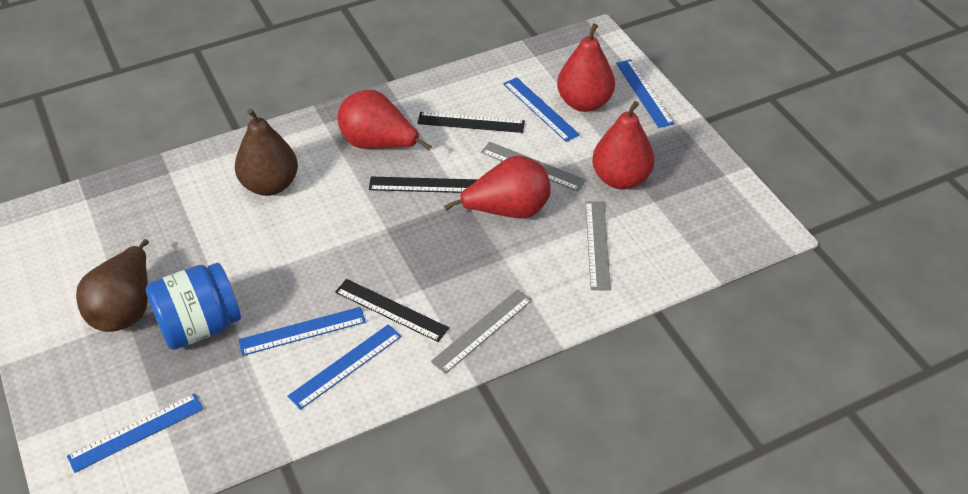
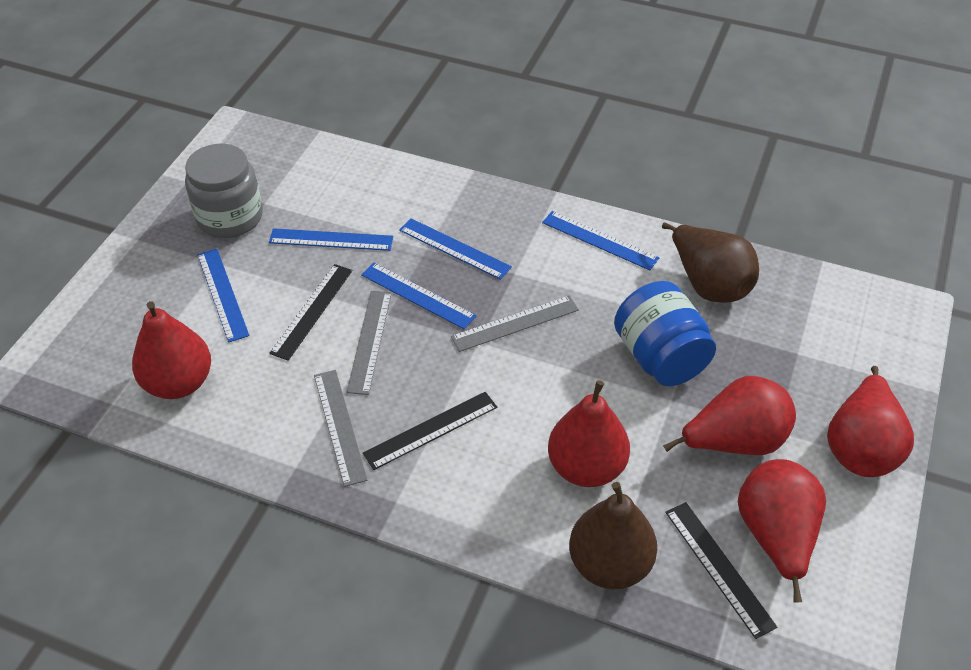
grey jar: none = 0 -> [185,144,263,238] = 1
red pear: [337,90,432,151] [444,155,550,219] [557,24,615,112] [592,101,655,189] = 4 -> [132,301,211,399] [548,380,630,487] [663,376,796,455] [738,459,826,603] [827,366,914,477] = 5

